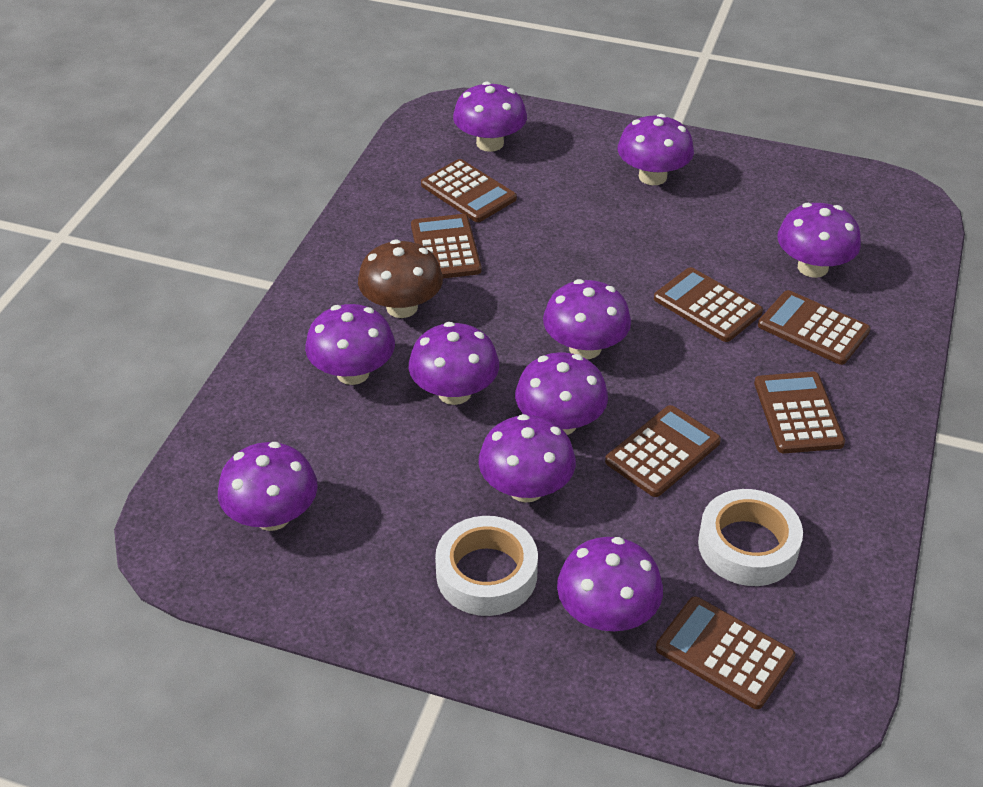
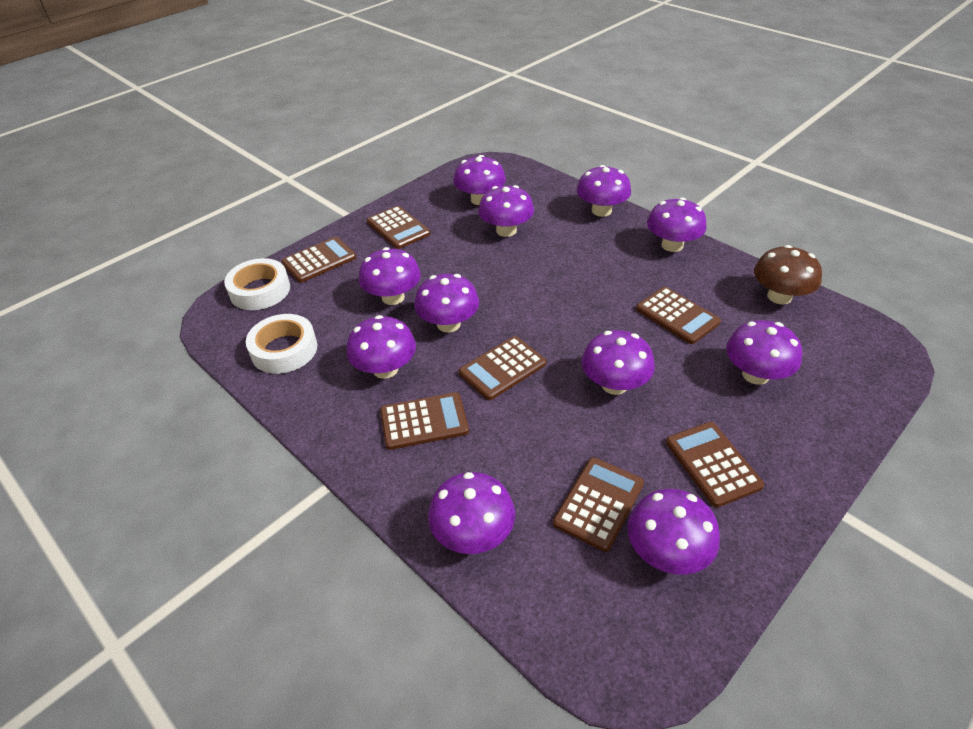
purple mushroom: [218,442,318,531] [305,304,395,385] [409,322,499,405] [453,81,527,152] [478,414,576,503] [515,353,608,435] [543,279,631,359] [557,537,663,631] [618,114,694,185] [777,203,861,278] = 10 -> [346,315,416,379] [359,247,421,305] [414,274,479,333] [428,472,515,554] [453,155,506,205] [478,185,534,237] [576,165,631,217] [581,330,655,395] [627,489,720,575] [647,197,707,252] [726,320,802,385] = 11

